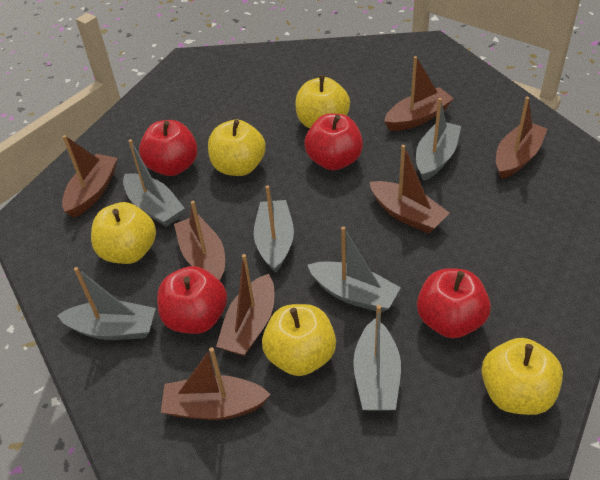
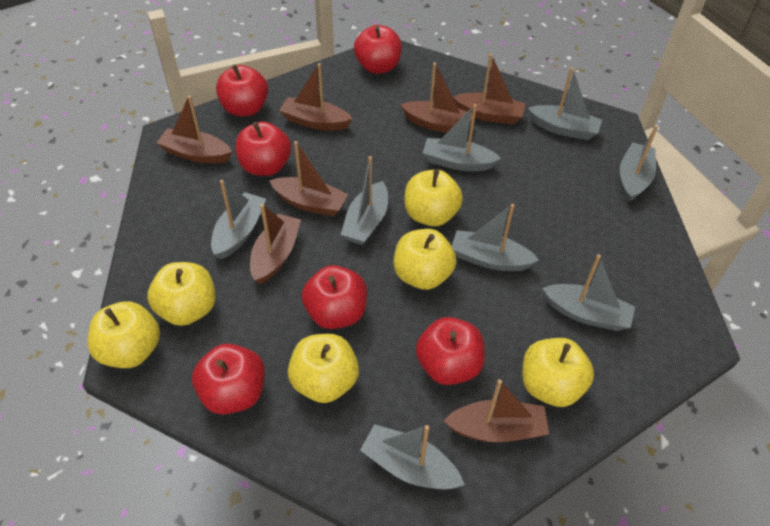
grey boat: [57,267,156,340] [123,139,185,227] [254,185,294,273] [308,226,401,313] [353,305,401,411] [416,98,461,181] = 6 -> [211,180,266,259] [341,156,388,245] [360,424,465,490] [423,104,501,171] [452,204,539,271] [528,67,602,140] [542,254,635,331] [620,125,658,202] = 8
red apple: [139,120,198,176] [157,266,227,334] [305,114,363,170] [417,268,491,338] = 4 -> [192,344,265,415] [216,65,268,116] [235,122,291,176] [302,265,367,329] [354,25,402,74] [416,317,485,385] = 6
yellow apple: [91,202,156,264] [208,119,266,176] [262,304,336,376] [296,75,350,129] [481,338,563,415] = 5 -> [87,301,160,368] [147,262,216,326] [288,334,359,403] [394,229,457,290] [404,169,463,226] [522,338,594,407] = 6

